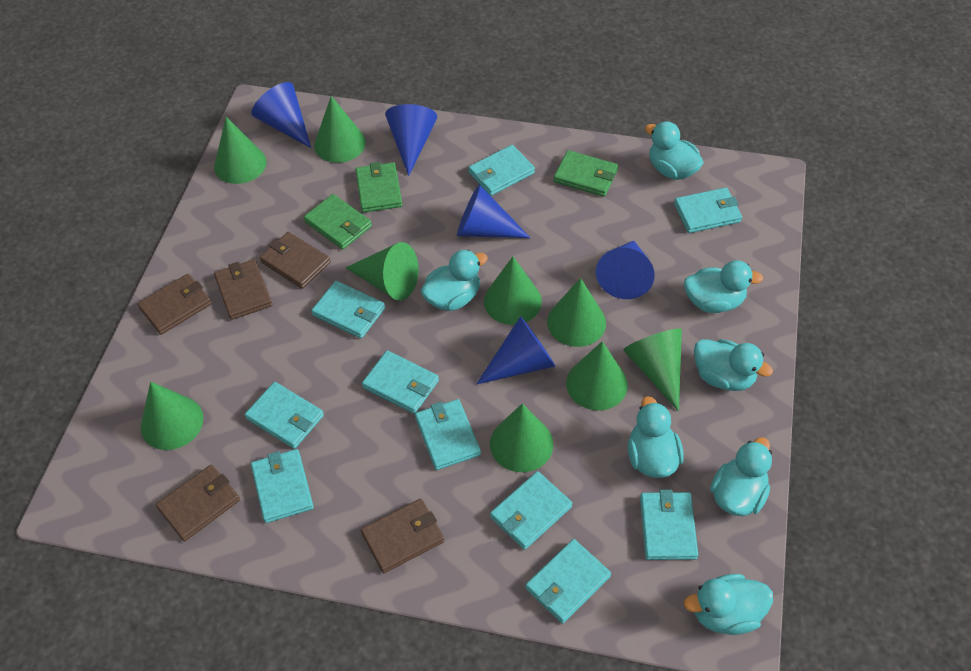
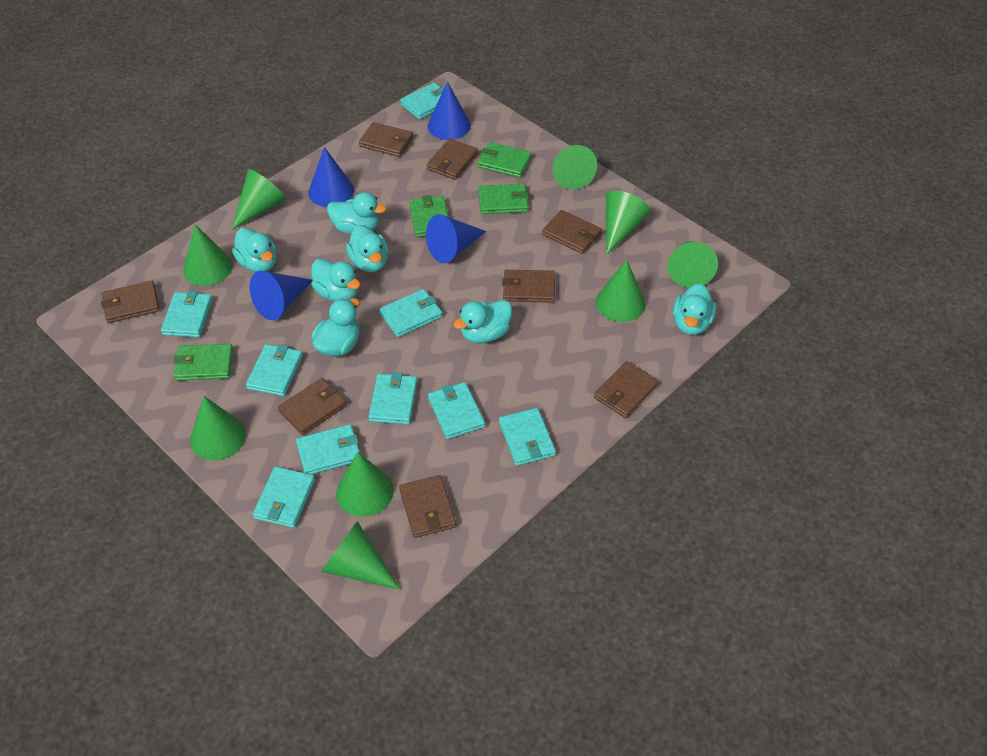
blue cone: [251,82,311,148] [385,104,437,176] [457,185,530,238] [477,316,555,384] [596,241,655,299] = 5 -> [250,271,313,320] [308,147,354,207] [426,214,486,263] [428,81,471,140] = 4
brown wallet: [137,274,212,335] [156,464,240,541] [214,259,272,320] [260,232,331,289] [361,499,444,573] = 5 -> [101,281,160,323] [278,378,347,435] [359,122,413,157] [399,475,456,538] [427,139,478,180] [502,270,555,303] [542,210,602,254] [594,361,659,418] = 8
green wallet: [304,194,372,250] [355,162,402,213] [554,150,618,197] = 3 -> [173,344,233,381] [409,195,448,237] [478,142,532,178] [478,184,529,214] = 4
turquoise wallet: [245,382,324,449] [251,449,314,523] [311,281,385,339] [362,350,439,414] [415,399,481,470] [468,145,535,196] [490,471,572,550] [525,539,611,624] [640,490,698,560] [674,188,742,233] = 10 -> [161,291,212,338] [246,344,303,396] [253,467,315,528] [296,424,360,474] [369,372,417,425] [379,289,443,337] [400,83,444,120] [428,382,485,439] [499,408,556,466] = 9

